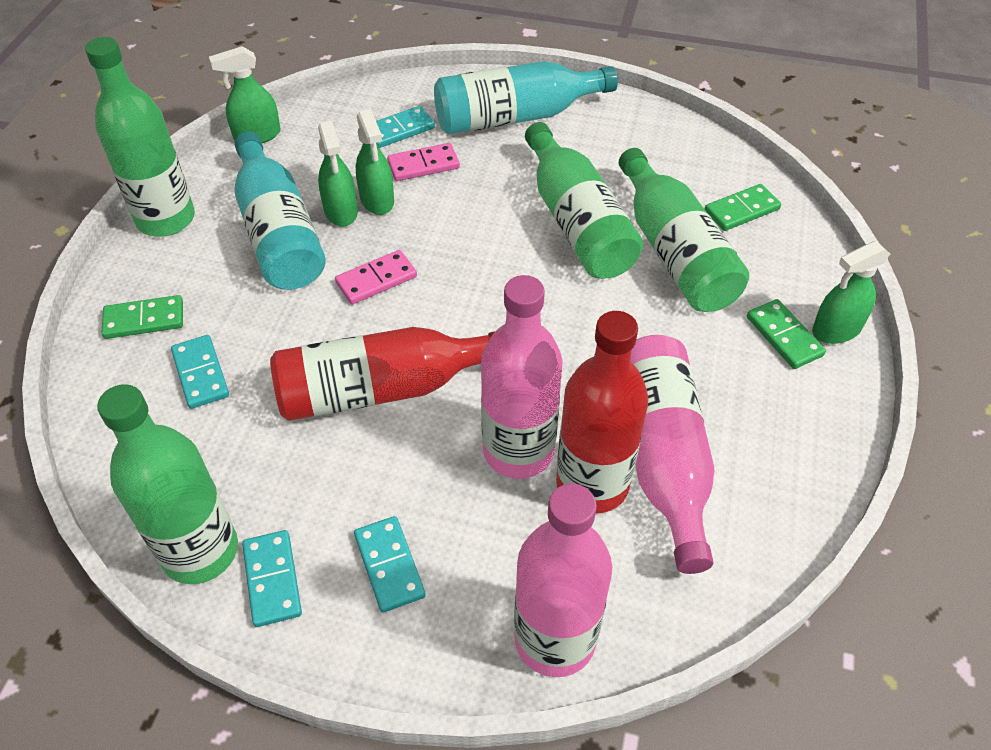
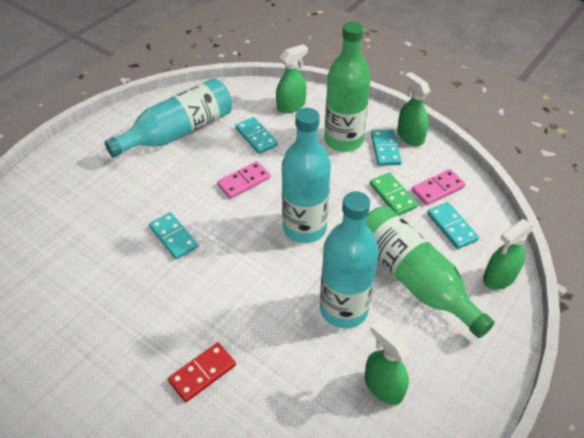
green bottle: [85,37,195,237] [97,384,238,584] [525,122,643,279] [619,148,749,312] = 4 -> [325,21,371,152] [366,206,494,338] = 2
green domino: [101,295,183,339] [705,184,781,231] [747,299,826,369] = 3 -> [370,172,418,215] = 1
pink bottle: [481,275,562,479] [514,484,612,677] [630,335,714,574] = 3 -> none = 0
red bottle: [270,327,494,421] [556,311,648,513] = 2 -> none = 0
red domino: none = 0 -> [168,342,236,402] = 1
turquoise bottle: [235,132,326,290] [434,61,618,134] = 2 -> [104,78,232,158] [282,108,331,243] [320,191,379,328] = 3

